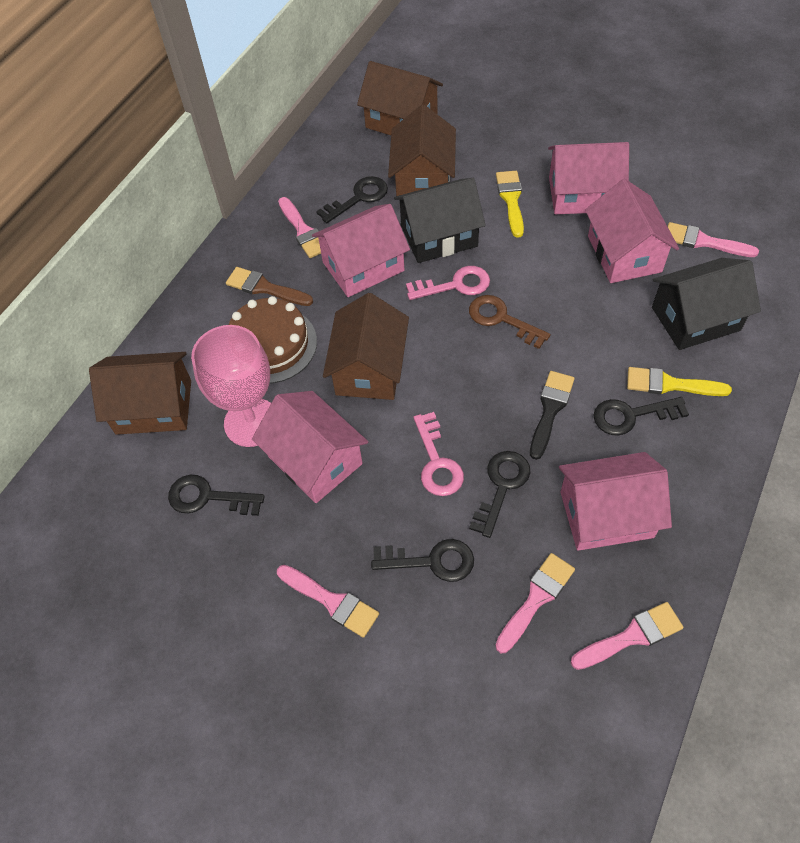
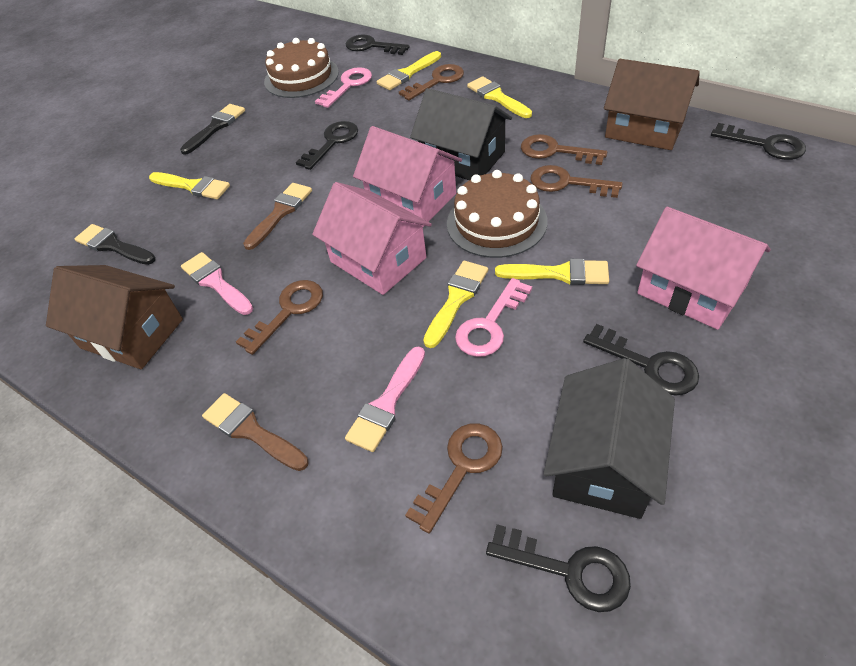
black brush: [530,371,575,460] = 1 -> [75,224,156,265] [180,104,245,155] = 2
brown brush: [226,267,313,306] = 1 -> [202,393,309,471] [243,183,312,250] = 2
brown cake: [229,296,317,384] = 1 -> [264,38,339,98] [447,170,548,258] = 2
brown house: [89,352,191,435] [323,293,409,400] [357,61,443,135] [388,105,456,196] = 4 -> [46,265,183,369] [604,59,700,150] = 2
brown key: [469,295,550,349] = 1 -> [236,280,323,355] [399,64,464,101] [405,423,503,534] [521,134,607,165] [531,165,623,198] = 5
pink brush: [277,565,379,638] [278,197,321,258] [495,553,575,653] [571,602,684,670] [668,222,759,257] = 5 -> [181,252,253,315] [345,346,425,452] = 2
pink goblet: [191,325,271,447] = 1 -> none = 0
pink house: [252,391,368,503] [312,204,410,297] [548,142,629,214] [559,452,672,551] [585,179,679,283] = 5 -> [312,182,432,295] [353,126,462,227] [636,207,771,330] = 3
yellow brush: [496,171,524,238] [627,367,732,396] = 2 -> [149,172,230,199] [377,51,441,90] [423,261,488,348] [467,76,532,118] [495,259,609,285] = 5

